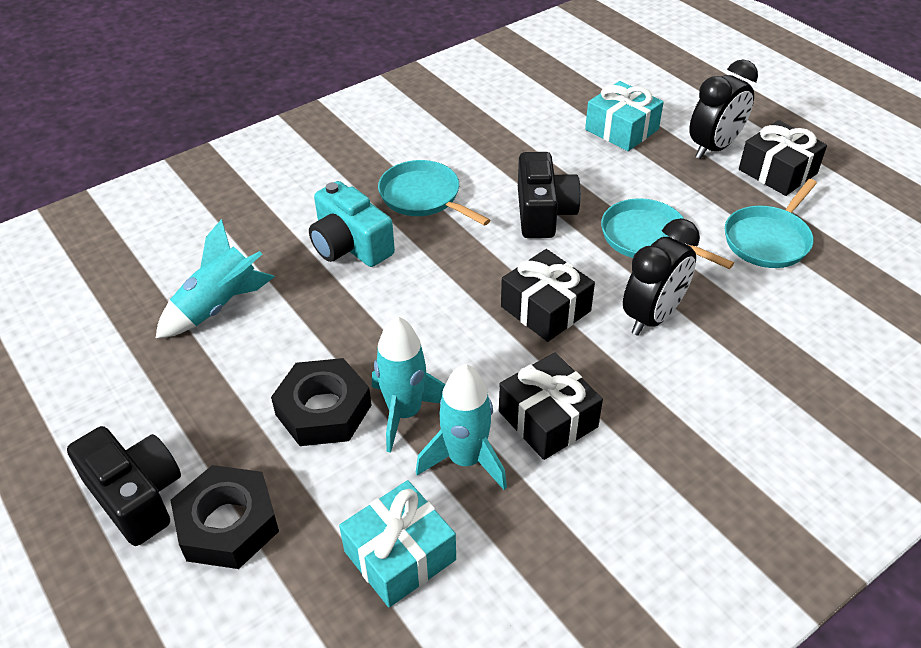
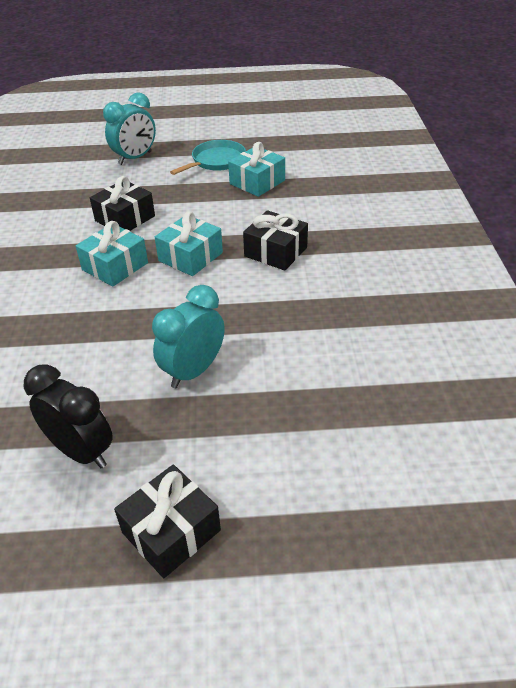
black camera: [67,426,181,546] [518,152,581,238] = 2 -> none = 0
black clock: [623,218,700,336] [689,60,758,159] = 2 -> [24,364,113,468] = 1
black nut: [170,465,279,569] [271,358,372,446] = 2 -> none = 0
turquoise camera: [309,181,395,267] = 1 -> none = 0
turquoise clock: none = 0 -> [103,92,156,165] [152,285,225,388] = 2
turquoise gift: [339,480,456,607] [585,81,664,151] = 2 -> [76,221,148,287] [155,211,223,276] [228,142,285,197] = 3
turquoise pan: [378,160,490,226] [601,198,734,269] [725,179,817,268] = 3 -> [170,140,246,175] = 1
turquoise rocket: [156,219,275,338] [372,316,445,453] [416,364,507,490] = 3 -> none = 0

